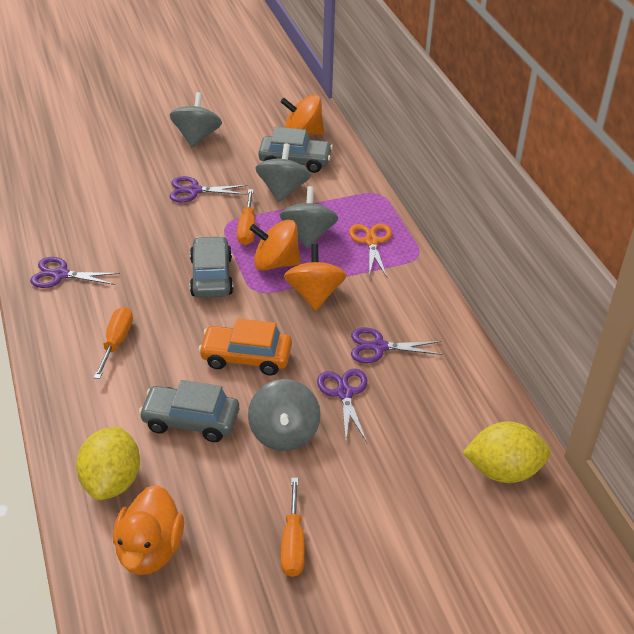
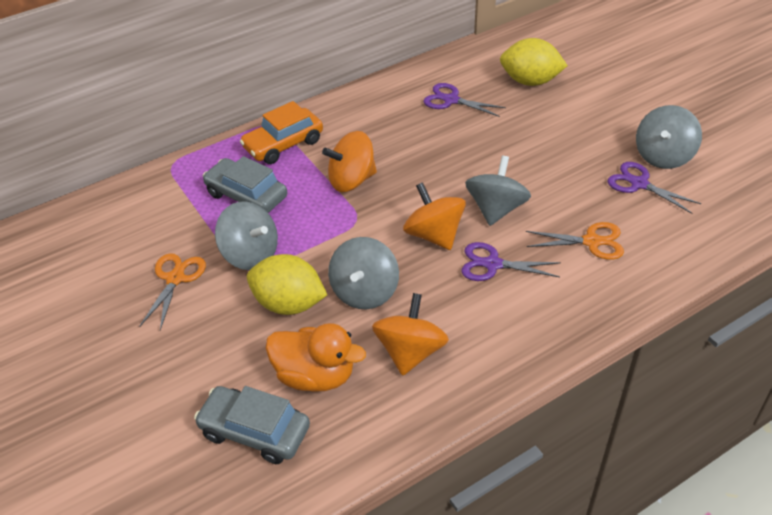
grey car: [139,380,239,442] [190,236,233,298] [258,127,333,173] = 3 -> [194,386,310,464] [203,156,287,213] = 2
orange scissors: [349,223,392,277] = 1 -> [139,253,206,330] [526,222,624,260] = 2
orange screwdriver: [93,307,133,379] [237,189,255,245] [281,478,305,577] = 3 -> none = 0
purple scissors: [30,257,120,288] [169,176,248,202] [317,369,367,442] [351,327,442,363] = 4 -> [424,83,506,117] [461,242,561,281] [607,162,701,214] = 3

